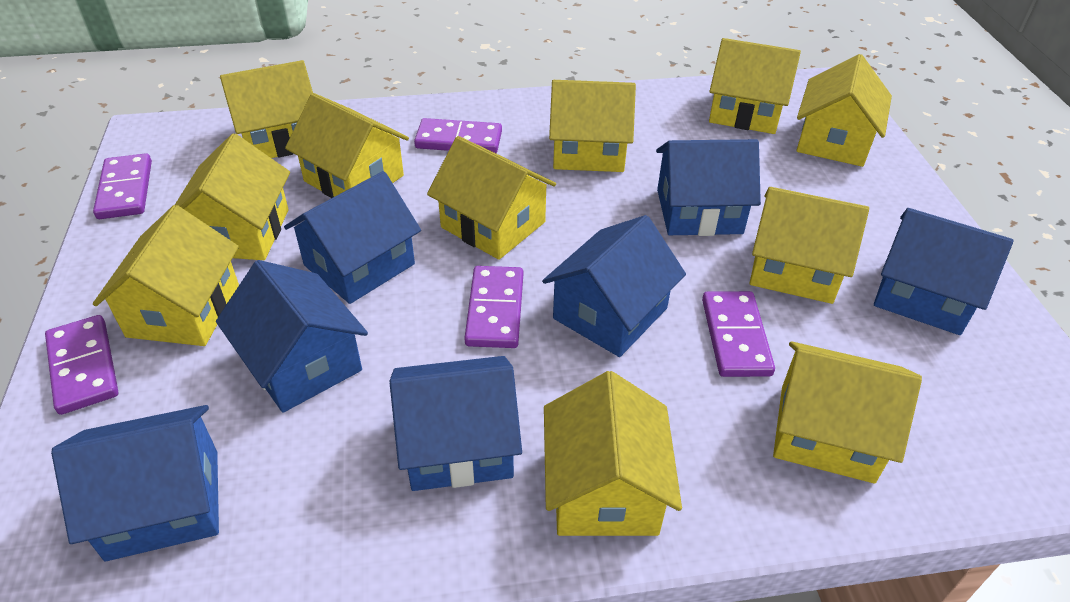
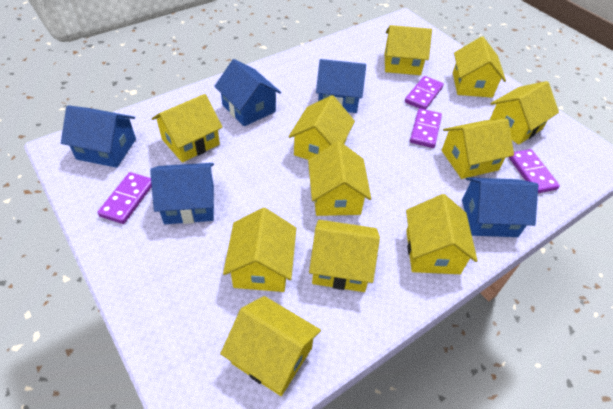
blue house: [51,405,219,561] [216,260,368,413] [284,171,421,304] [390,356,522,491] [542,215,686,357] [656,139,761,236] [874,208,1013,335] = 7 -> [61,105,136,168] [150,163,214,224] [214,59,281,126] [316,59,366,113] [462,177,538,237] = 5
purple domino: [45,315,118,415] [93,153,152,219] [414,118,502,153] [464,266,523,348] [702,291,775,377] = 5 -> [97,172,152,224] [405,76,444,110] [410,108,442,148] [509,149,560,193] = 4

